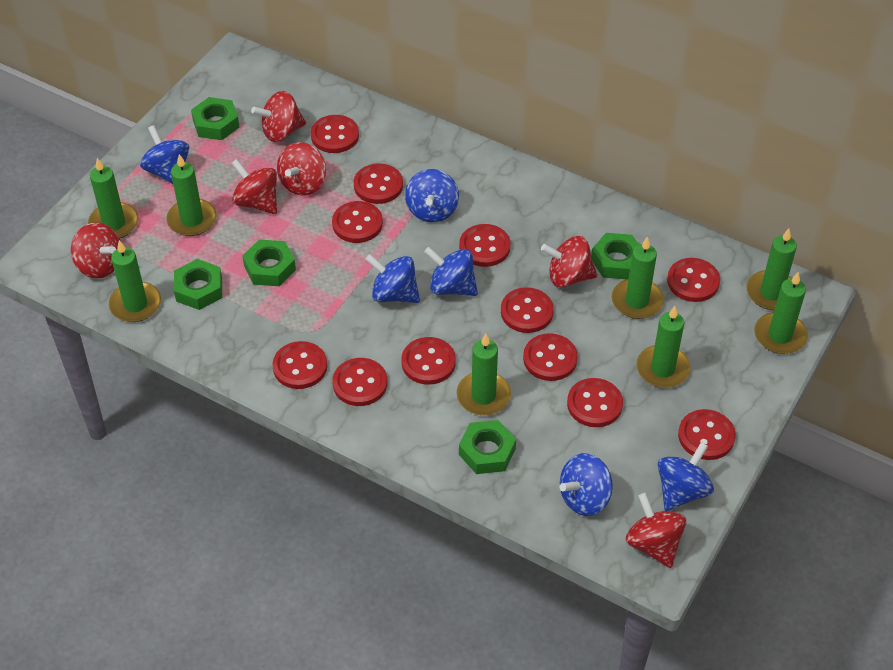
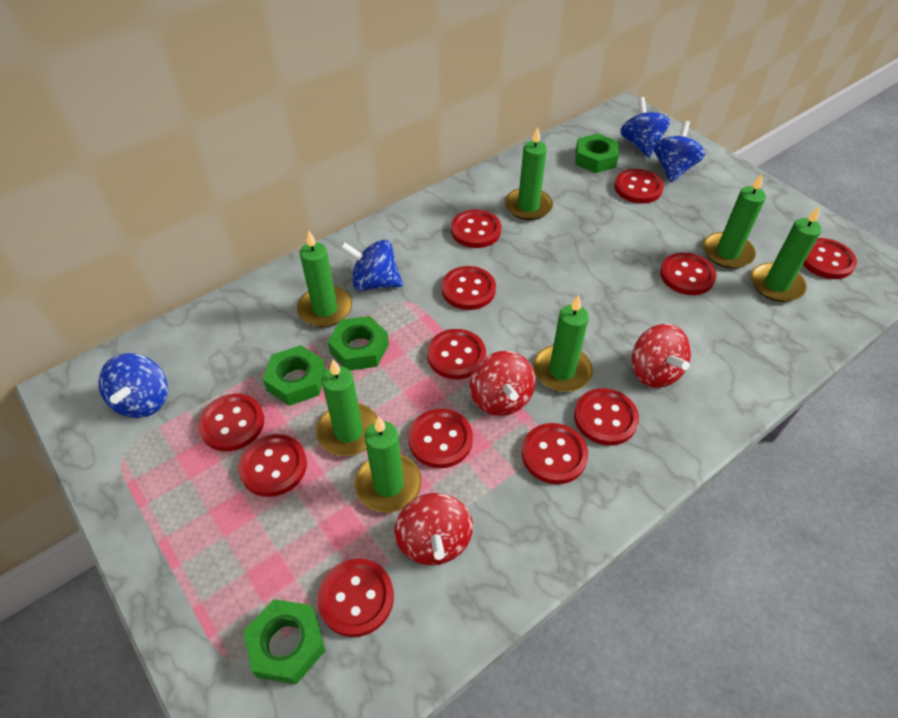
blue spinning top: [140,125,189,184] [365,254,420,303] [405,169,459,222] [424,247,478,296] [560,453,613,516] [658,442,714,511] = 6 -> [98,353,168,418] [340,240,403,291] [620,97,670,158] [654,121,705,182] = 4
green candle: [88,158,139,239] [109,240,161,322] [167,154,217,236] [456,333,511,415] [612,237,664,319] [636,306,691,388] [747,228,797,310] [754,272,808,354] = 8 -> [297,231,352,327] [316,359,378,456] [355,416,422,513] [505,127,553,220] [533,295,593,392] [703,173,766,269] [751,206,822,302] = 7
green nut: [174,259,222,310] [191,97,239,140] [243,239,296,286] [459,420,516,474] [591,233,639,279] = 5 -> [244,599,325,684] [263,345,326,406] [328,316,389,370] [575,133,619,173] = 4
red spinning top: [71,223,120,278] [231,159,277,214] [251,91,306,142] [277,142,326,196] [541,236,597,287] [626,493,686,568] = 6 -> [395,493,473,565] [470,351,536,416] [632,324,691,388] = 3

